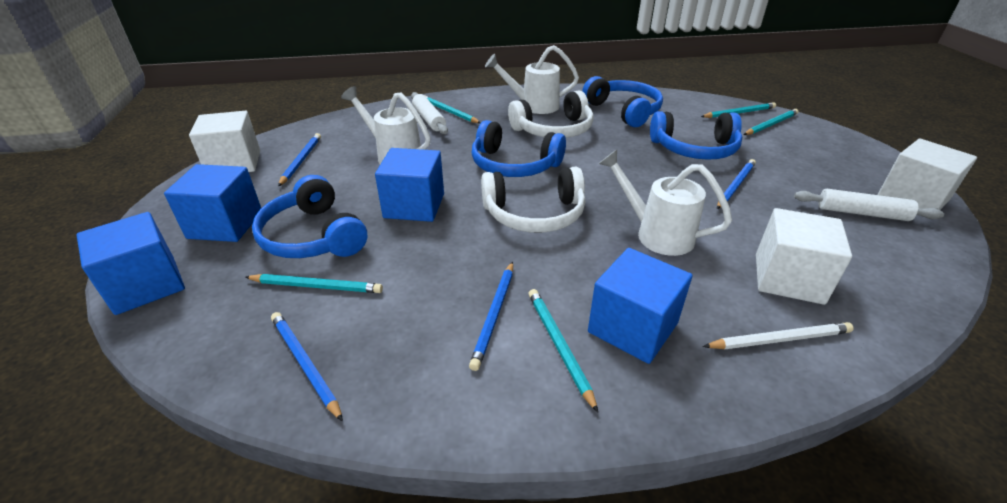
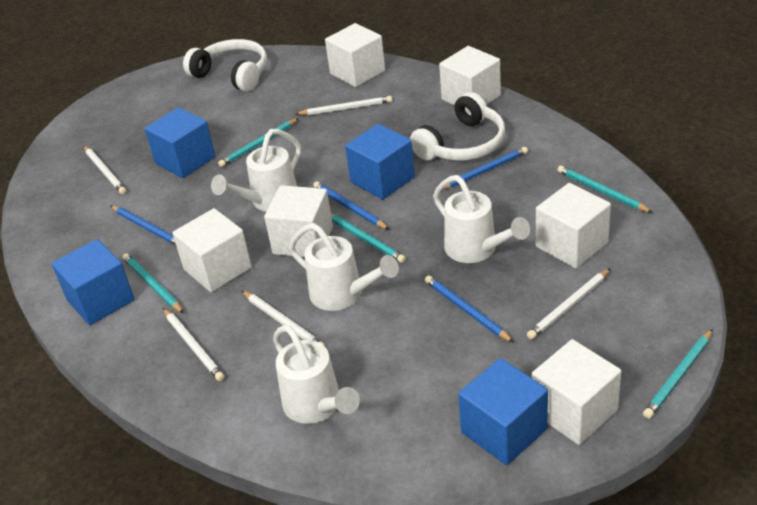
blue headphones: [252,175,367,258] [472,120,566,177] [582,76,663,127] [650,111,742,160] = 4 -> none = 0
white cube: [189,111,260,172] [756,208,852,305] [877,139,977,210] = 3 -> [173,208,252,292] [264,185,333,257] [325,23,385,87] [439,46,501,106] [532,339,621,445] [536,183,611,268] = 6
white pencil: [703,322,854,350] = 1 -> [84,146,126,194] [163,308,224,381] [242,291,325,346] [296,96,392,115] [527,268,611,339] = 5
white rolling pin: [411,92,448,134] [794,189,944,221] = 2 -> none = 0
white watering can: [341,86,431,164] [485,45,579,114] [598,149,732,256] = 3 -> [211,129,301,212] [273,325,360,424] [289,223,399,311] [433,175,530,263] = 4

